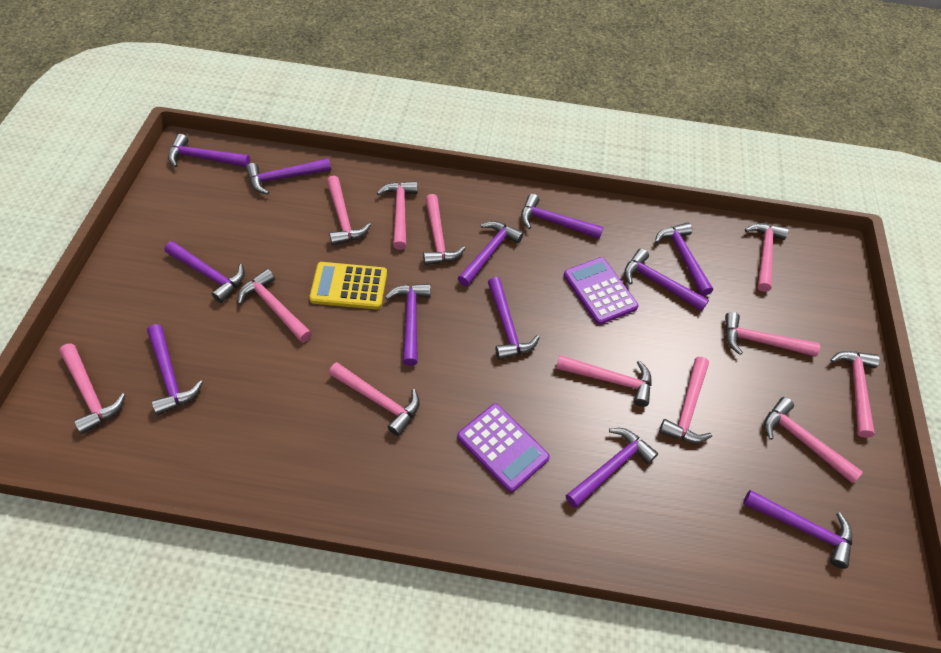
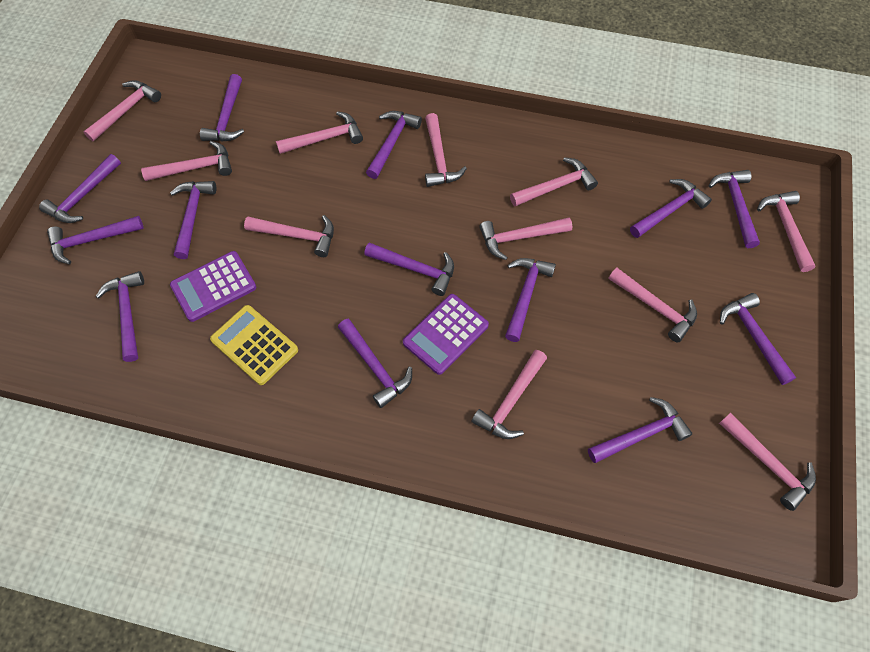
pink hammer: [59,343,125,434] [238,269,312,342] [327,176,371,245] [329,362,420,436] [377,181,418,250] [423,194,466,265] [556,355,652,407] [659,357,712,443] [725,312,820,357] [745,223,789,292] [764,397,863,483] [830,351,880,437] = 12 -> [83,80,161,141] [141,141,232,181] [244,215,334,257] [276,111,363,154] [425,113,467,187] [471,350,547,439] [479,218,572,260] [510,157,598,206] [608,268,697,342] [719,413,816,511] [757,191,815,272] = 11
purple hammer: [147,324,203,415] [165,241,245,303] [168,134,250,167] [246,158,331,195] [385,284,431,366] [458,221,524,286] [488,277,540,360] [521,194,603,239] [566,428,658,508] [624,248,709,311] [655,223,713,296] [743,490,852,569] = 12 -> [39,154,121,223] [47,216,144,264] [96,271,144,362] [170,181,216,259] [200,74,244,142] [338,319,412,408] [364,242,454,296] [366,111,422,179] [505,258,556,342] [588,397,692,463] [630,179,712,238] [708,170,760,248] [720,293,796,385] = 13

